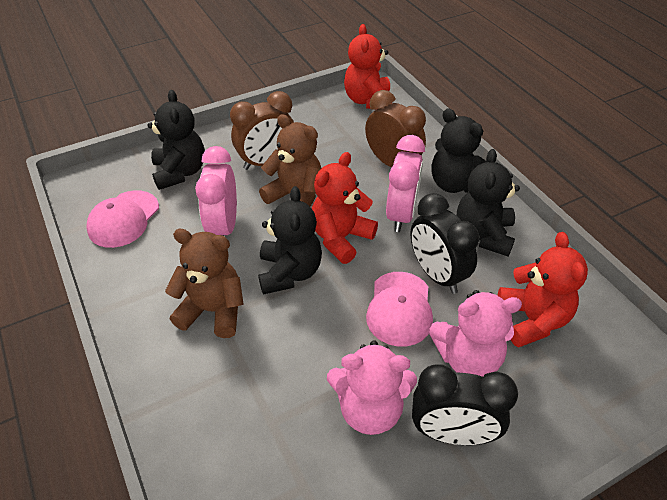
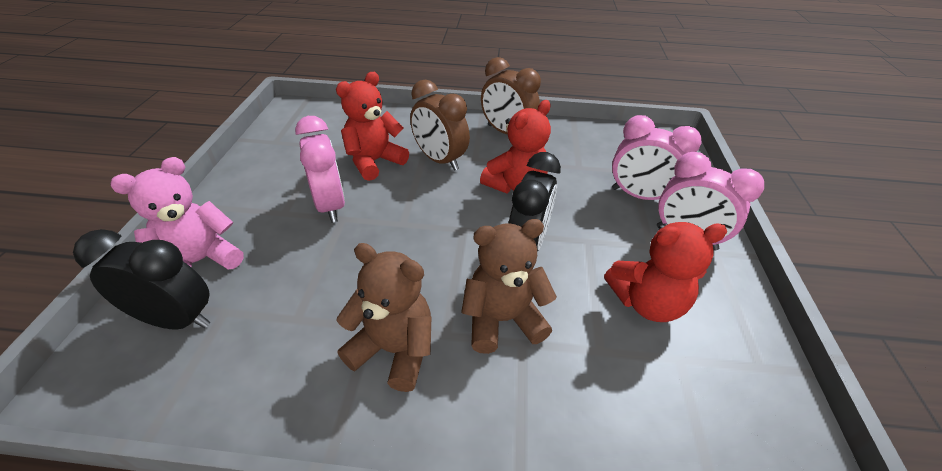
black teddy bear: [148,90,205,190] [258,186,322,295] [431,109,487,193] [457,149,520,256] = 4 -> none = 0
pink cap: [86,190,159,248] [366,272,433,347] = 2 -> none = 0
pink clock: [195,146,237,236] [386,135,425,232] = 2 -> [295,116,345,223] [612,115,702,200] [657,152,764,251] = 3
pink teddy bear: [327,341,417,435] [429,290,522,377] = 2 -> [110,157,244,269] = 1

